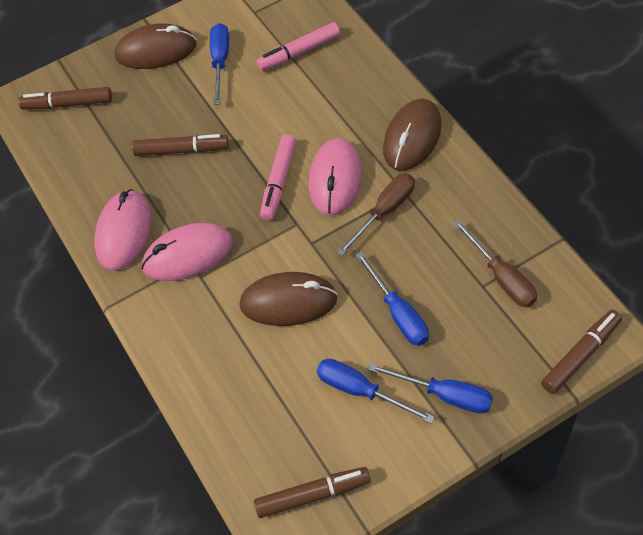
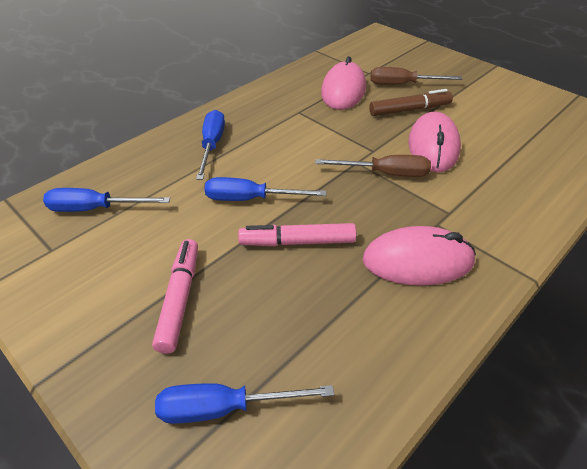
brown marker: [18,87,112,110] [132,134,229,156] [254,467,371,518] [541,310,622,394] = 4 -> [369,89,453,116] = 1
brown mouse: [115,23,197,69] [240,272,338,326] [383,99,442,171] = 3 -> none = 0

